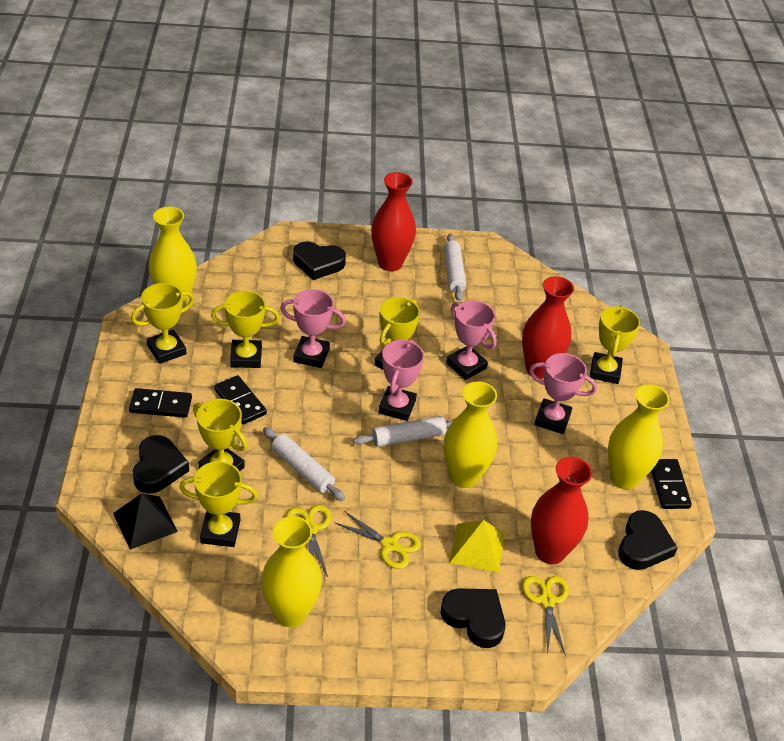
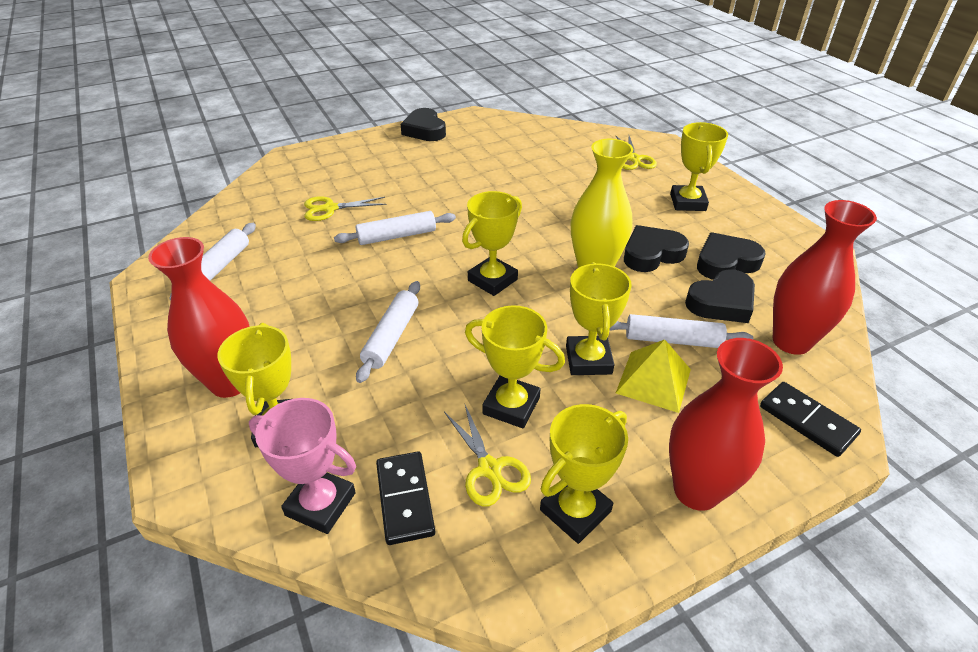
black domino: [129,388,192,418] [214,375,267,425] [651,459,692,509] = 3 -> [376,452,435,545] [760,382,861,457] = 2
black pyramid: [113,493,178,550] = 1 -> none = 0
pink trophy: [280,289,346,368] [379,339,424,421] [446,300,497,380] [529,353,597,434] = 4 -> [249,398,356,534] = 1
white rolling pin: [263,427,345,501] [353,416,454,447] [444,233,466,301] = 3 -> [169,223,256,301] [334,211,456,245] [356,281,420,383] [609,314,753,348] = 4
yellow vase: [149,207,197,308] [261,516,322,627] [444,381,497,488] [608,384,670,490] = 4 -> [571,139,633,268] = 1

